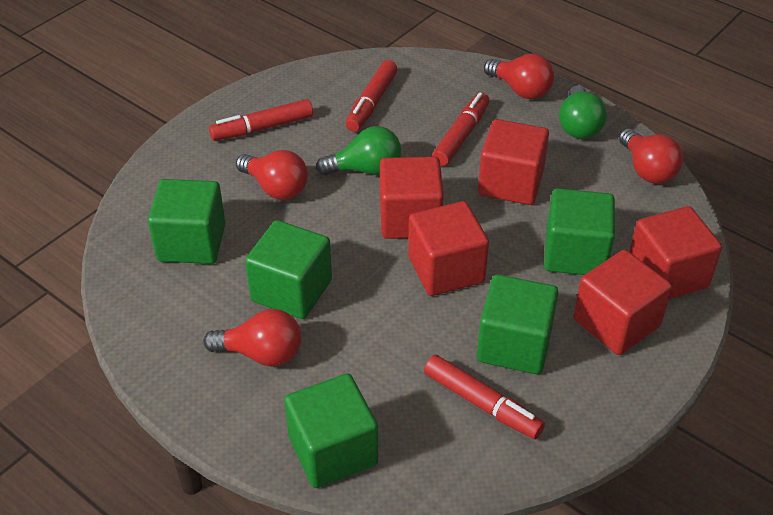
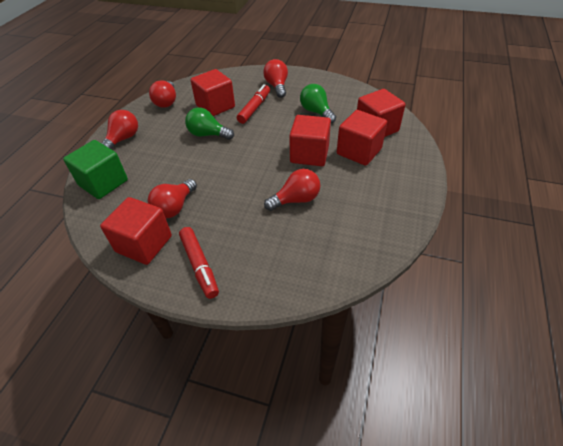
green cube: [148,179,225,264] [245,220,332,319] [284,374,378,488] [477,274,559,374] [544,188,615,275] = 5 -> [63,140,128,199] = 1
red light bulb: [203,309,301,367] [236,150,308,200] [484,53,554,99] [619,129,683,184] = 4 -> [101,110,138,149] [147,179,197,218] [149,80,176,108] [263,59,288,98] [264,169,320,211] = 5
red marker: [209,99,313,141] [346,60,398,132] [424,355,545,439] [432,93,489,166] = 4 -> [179,227,219,299] [237,84,270,124] = 2

